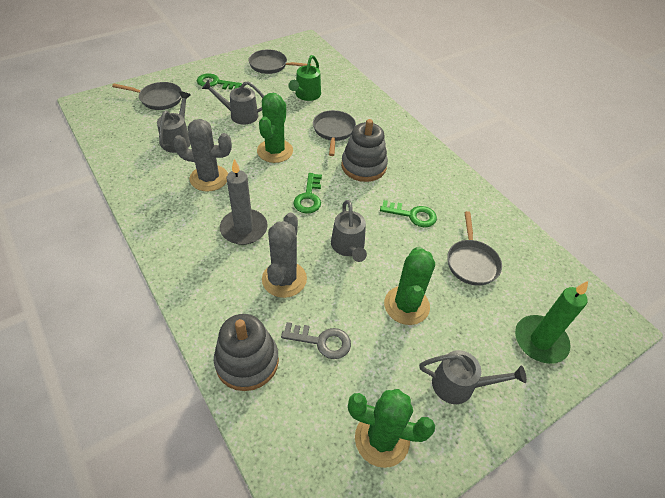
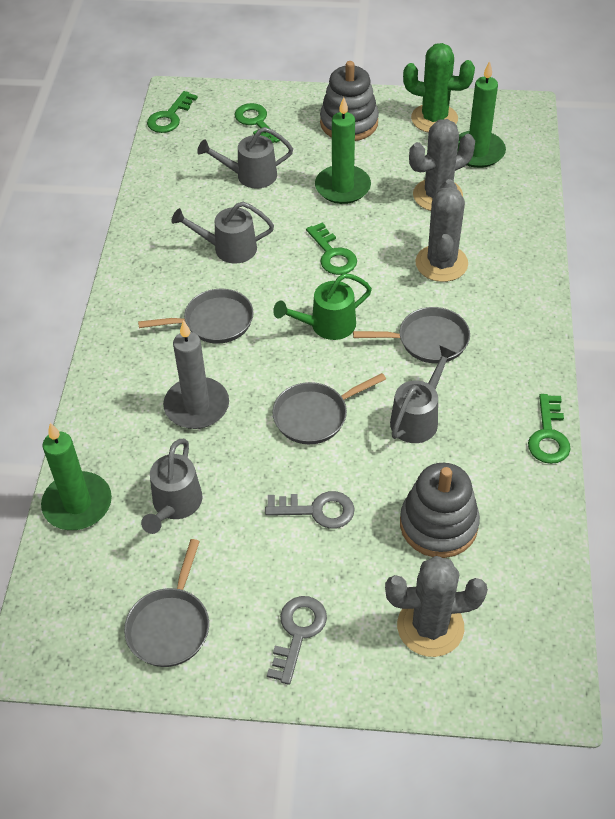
green cactus: [257,93,293,163] [348,389,435,468] [384,247,435,325] = 3 -> [403,43,475,133] = 1
green candle: [515,281,588,364] = 1 -> [41,423,112,530] [315,97,371,204] [457,61,506,168] = 3
green key: [197,73,242,89] [293,173,322,213] [380,200,437,227] = 3 -> [147,91,198,133] [235,103,280,143] [306,222,357,275] [528,394,571,464] = 4
grey cactus: [173,119,232,192] [262,213,307,298] = 2 -> [385,556,488,657] [409,119,475,211] [415,179,468,282] = 3
grey key: [281,322,351,359] = 1 -> [265,491,355,529] [267,596,327,685] = 2

